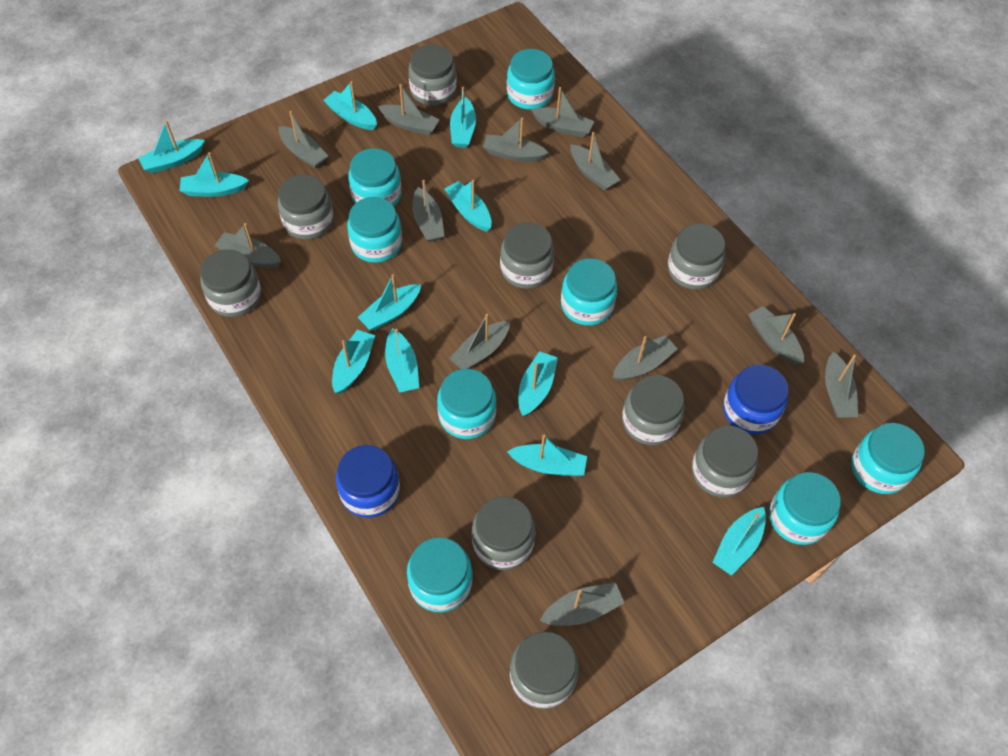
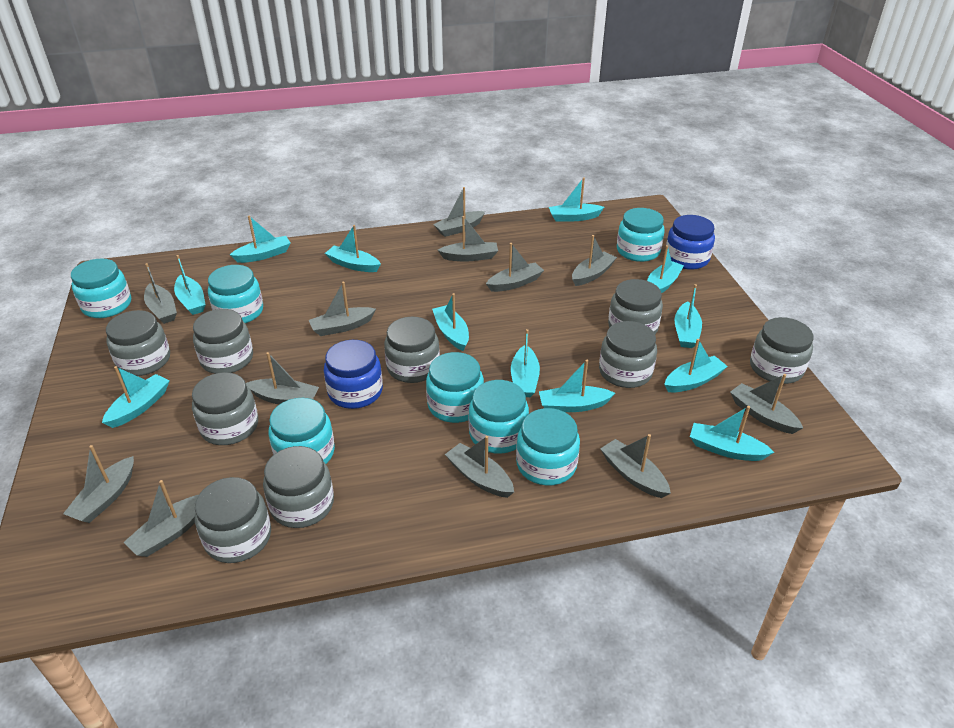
turquoise boat: [138,120,205,173] [179,152,249,197] [323,81,377,130] [332,330,375,394] [357,274,421,331] [385,328,419,393] [444,180,492,232] [450,87,476,148] [507,434,587,476] [518,351,558,416] [712,507,766,576] = 11 -> [102,366,170,428] [174,255,206,315] [230,215,291,263] [325,225,381,272] [432,293,469,351] [511,329,540,397] [539,360,615,412] [549,177,604,222] [647,245,684,293] [664,339,728,392] [674,284,702,348] [690,406,774,461] = 12
turquoise jar: [347,197,402,263] [348,148,402,206] [407,537,472,612] [437,369,496,439] [507,49,555,110] [561,258,617,326] [769,472,841,545] [851,423,925,494] = 8 -> [71,259,131,318] [208,265,263,323] [269,398,335,464] [426,352,484,423] [469,380,529,454] [516,408,580,486] [617,208,665,262] = 7

